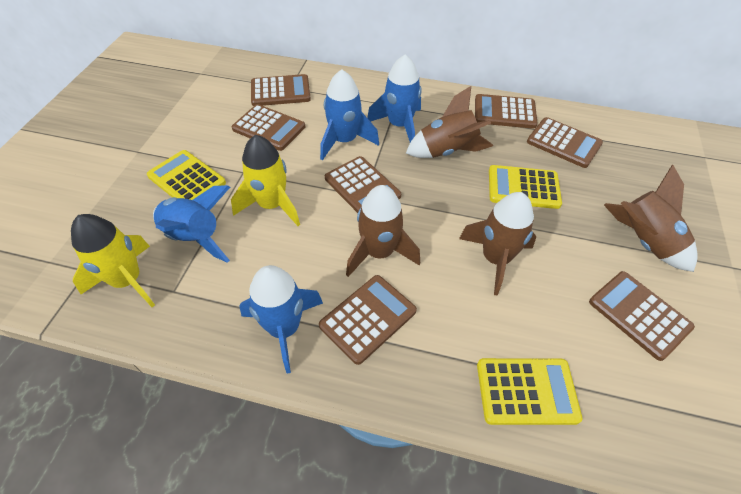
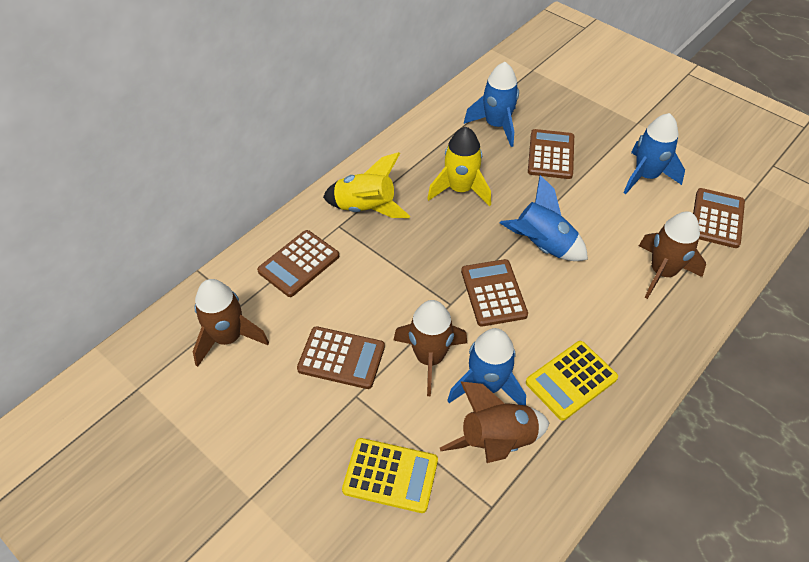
brown calculator: [232,104,305,151] [251,74,311,106] [319,275,417,365] [325,156,401,213] [475,94,538,129] [527,117,603,168] [589,271,695,361] = 7 -> [257,230,339,297] [297,326,385,389] [461,259,528,326] [528,129,574,179] [693,188,745,248] = 5
yellow calculator: [147,150,226,200] [477,358,582,425] [489,165,562,209] = 3 -> [342,438,438,513] [526,341,618,421] = 2

